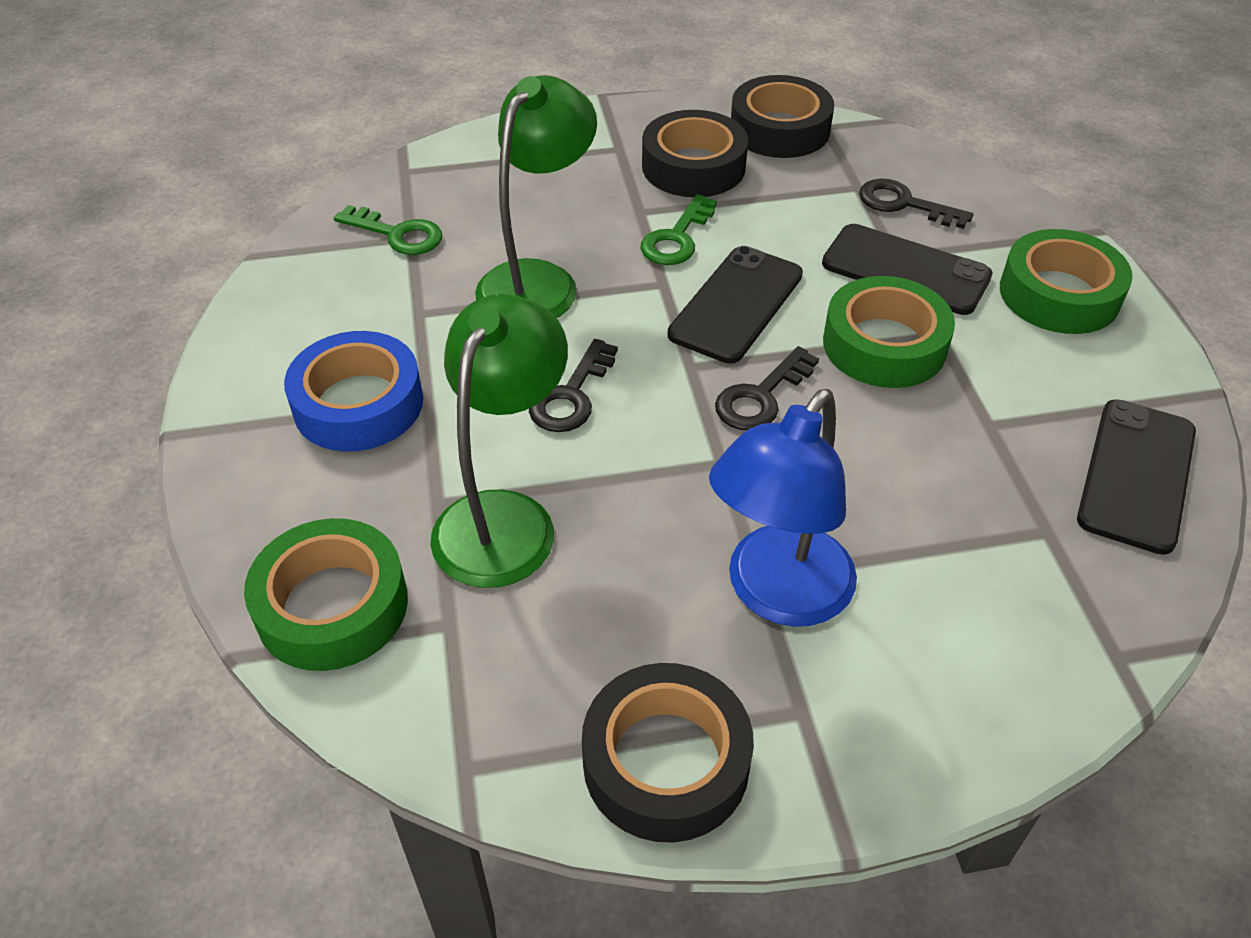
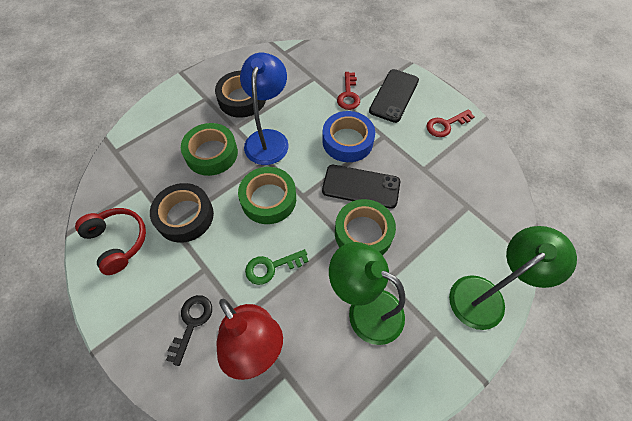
black key: [529,339,618,432] [715,346,819,430] [859,179,973,229] = 3 -> [166,295,212,366] = 1
black phone: [667,246,803,364] [822,224,993,315] [1077,399,1196,555] = 3 -> [322,165,400,209] [369,69,419,123] = 2
black tape: [582,663,754,843] [642,110,748,197] [731,75,834,158] = 3 -> [150,183,214,243] [215,71,266,118] = 2
green key: [334,205,442,255] [640,194,717,265] = 2 -> [245,249,309,285] = 1
red headphones: none = 0 -> [75,208,146,275] = 1
red key: none = 0 -> [337,72,360,110] [427,109,475,137] = 2
red lamp: none = 0 -> [216,299,283,380] = 1

